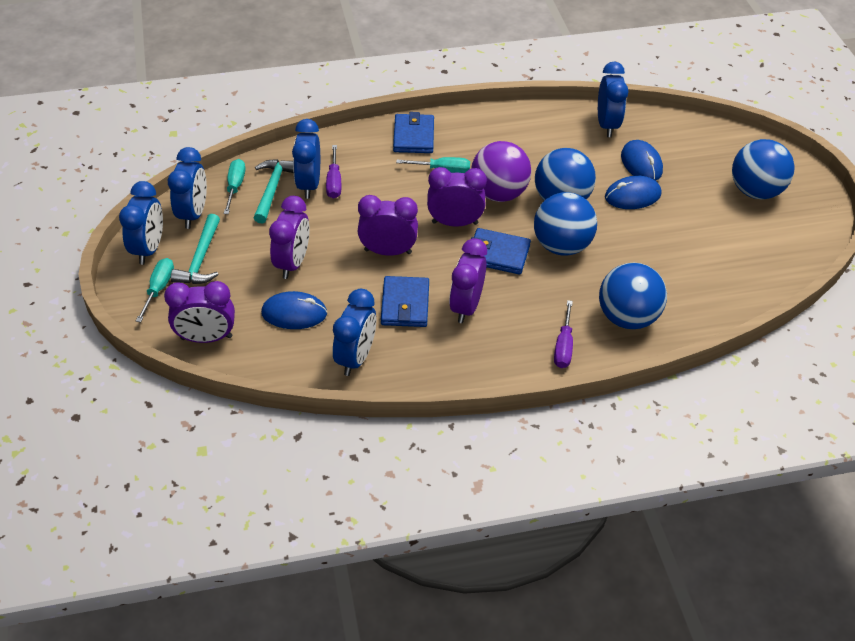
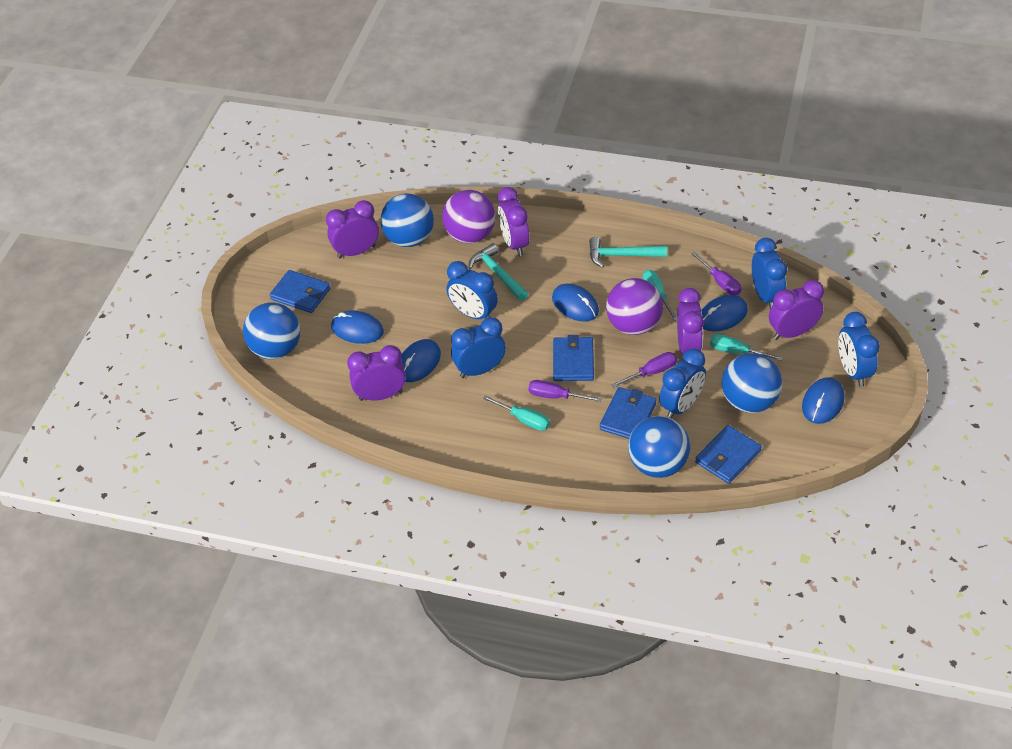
blue mouse: [261,291,327,329] [605,176,661,209] [621,140,663,181] = 3 -> [331,310,384,344] [401,339,441,382] [552,284,599,321] [702,295,748,332] [802,377,845,424] = 5
blue wallet: [381,276,429,327] [393,112,434,153] [471,228,531,275] = 3 -> [270,270,330,313] [553,335,594,381] [600,387,657,439] [695,425,762,484] = 4
purple ball: [472,141,532,202] = 1 -> [442,190,495,243] [606,278,663,335] = 2
purple screwdriver: [326,145,341,199] [554,300,573,368] = 2 -> [528,380,602,402] [611,352,677,388] [691,252,742,295] = 3

